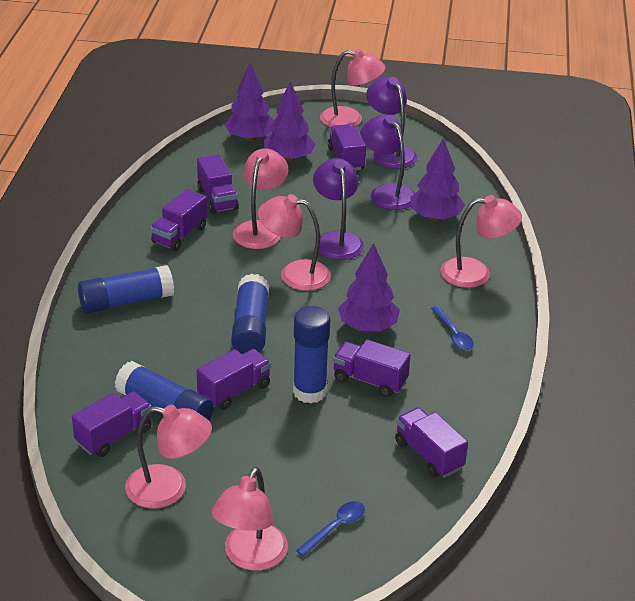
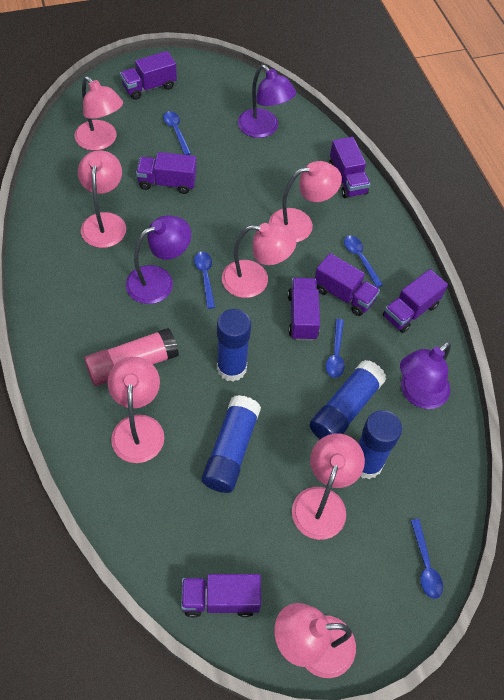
blue spoon: [296,501,365,556] [431,306,474,350] = 2 -> [163,111,191,155] [194,252,215,309] [326,319,345,378] [344,236,383,288] [410,519,443,599] = 5
pink glue stick: none = 0 -> [84,328,179,386] = 1
pink lamp: [125,405,212,509] [211,467,288,571] [233,148,288,249] [258,194,331,291] [320,49,386,127] [440,195,522,288] = 6 -> [74,76,123,151] [78,150,126,248] [107,356,164,463] [222,223,297,298] [269,161,342,242] [274,603,356,678] [292,434,365,540] = 7
purple tree: [225,62,274,142] [264,81,316,162] [338,243,400,332] [410,138,465,221] = 4 -> none = 0

